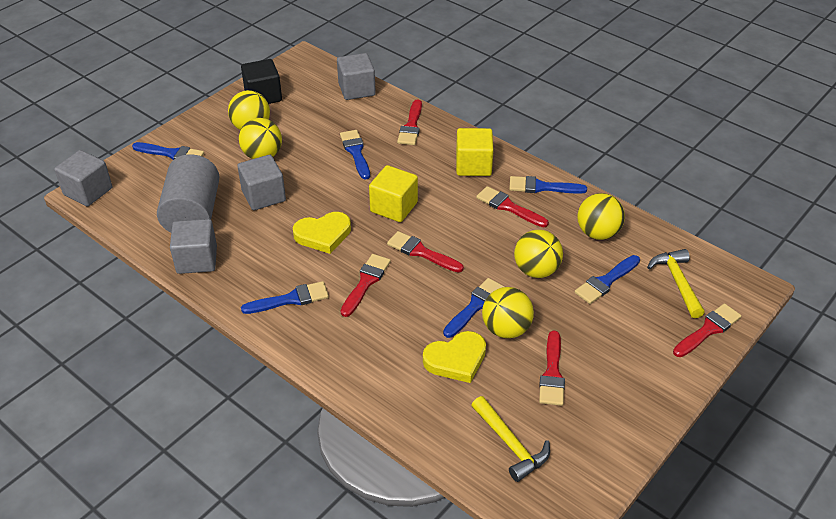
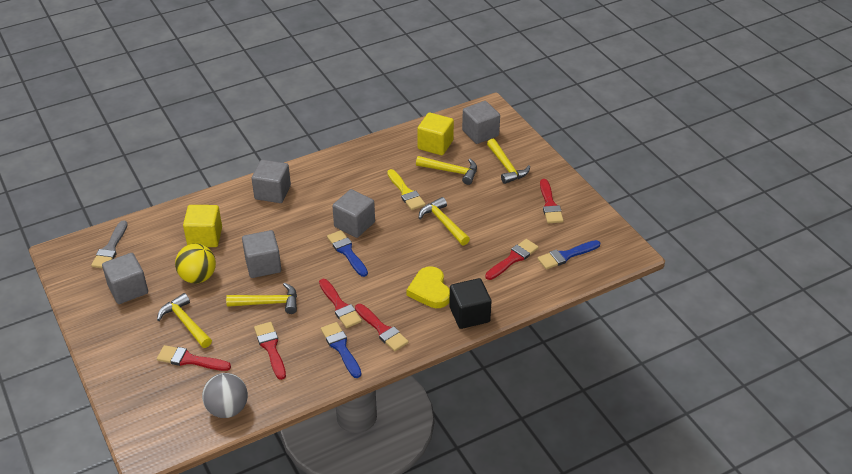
blue brush: [132,142,204,160] [241,281,329,314] [340,130,370,180] [443,278,505,338] [509,176,587,194] [575,255,640,304] = 6 -> [321,322,361,378] [327,230,368,277] [538,240,600,269] = 3
grey ball: none = 0 -> [202,373,248,418] = 1
grey brush: none = 0 -> [91,221,128,268] = 1
grey cube: [54,150,112,206] [170,219,217,274] [237,155,286,210] [337,53,376,100] = 4 -> [102,253,148,304] [242,230,281,278] [252,160,291,203] [332,189,375,238] [462,101,500,144] = 5
grey cylinder: [157,154,220,233] = 1 -> none = 0
yellow ball: [228,90,270,130] [239,118,282,159] [482,287,534,338] [514,230,563,278] [577,193,625,240] = 5 -> [175,244,216,283] = 1
yellow brush: none = 0 -> [387,169,425,210] = 1
yellow hammer: [471,396,550,482] [647,249,705,318] = 2 -> [157,293,212,348] [226,283,297,314] [416,156,477,185] [419,197,470,245] [487,139,530,184] = 5
yellow heart: [293,212,351,254] [423,331,486,383] = 2 -> [407,266,450,308] = 1

